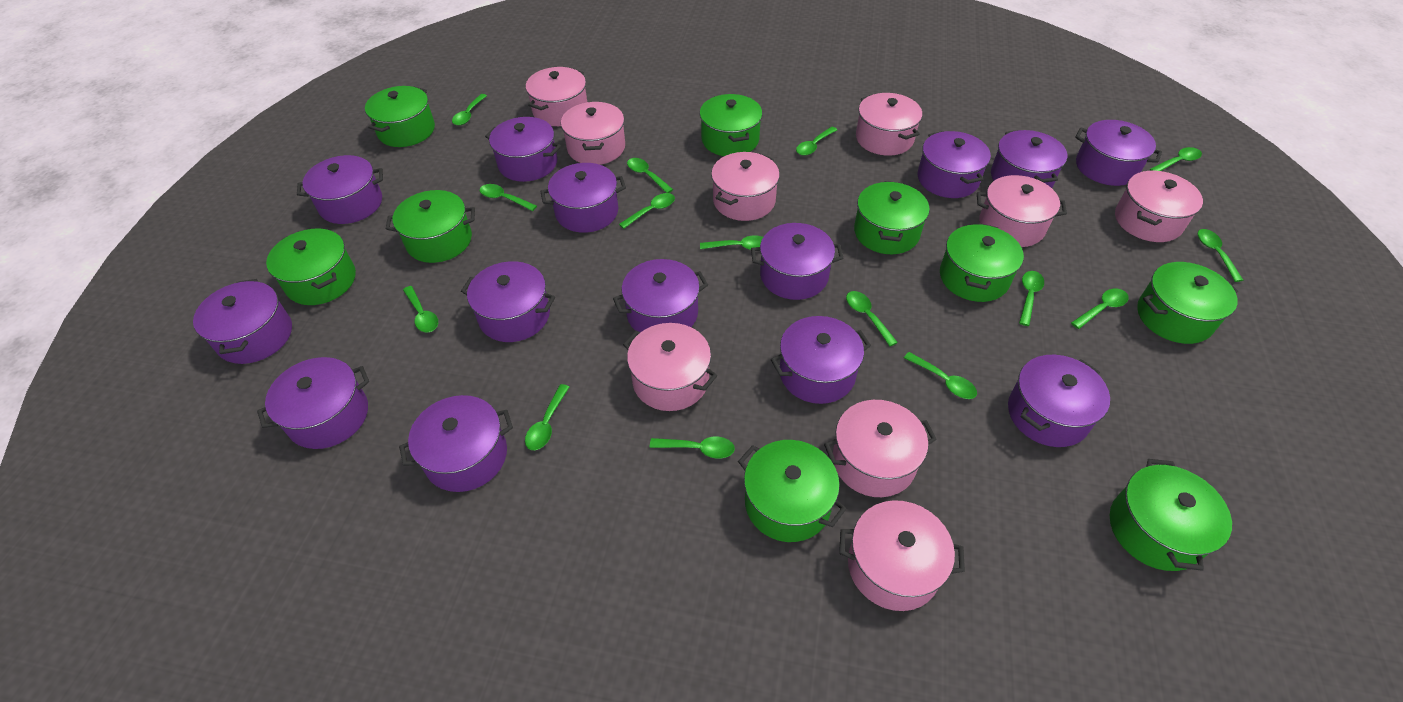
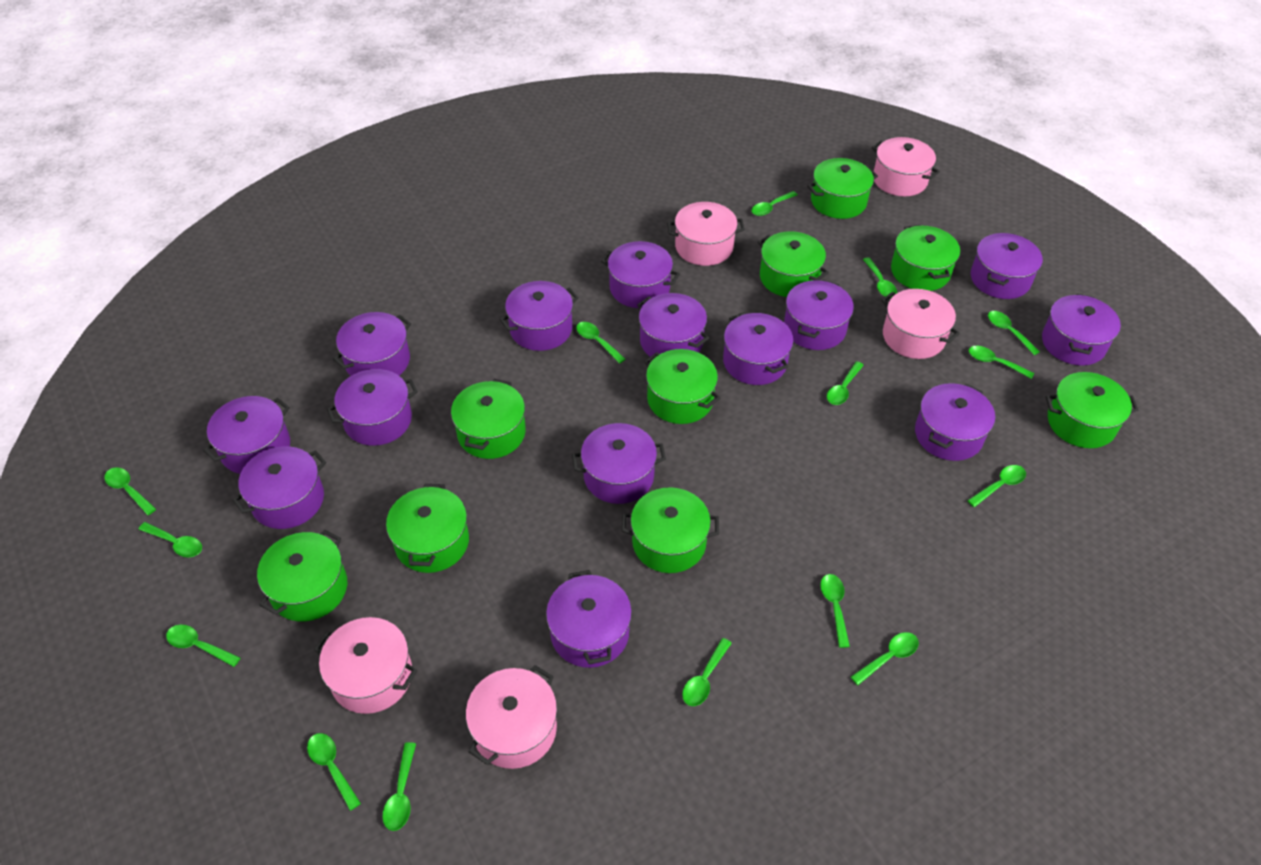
pink pot: [526,67,587,126] [561,102,625,165] [623,323,717,411] [711,152,780,221] [824,400,937,497] [839,500,965,611] [856,93,922,156] [977,175,1067,247] [1115,171,1203,242] = 9 -> [314,617,417,714] [466,665,557,769] [667,202,745,266] [872,137,940,196] [882,289,960,359] = 5

